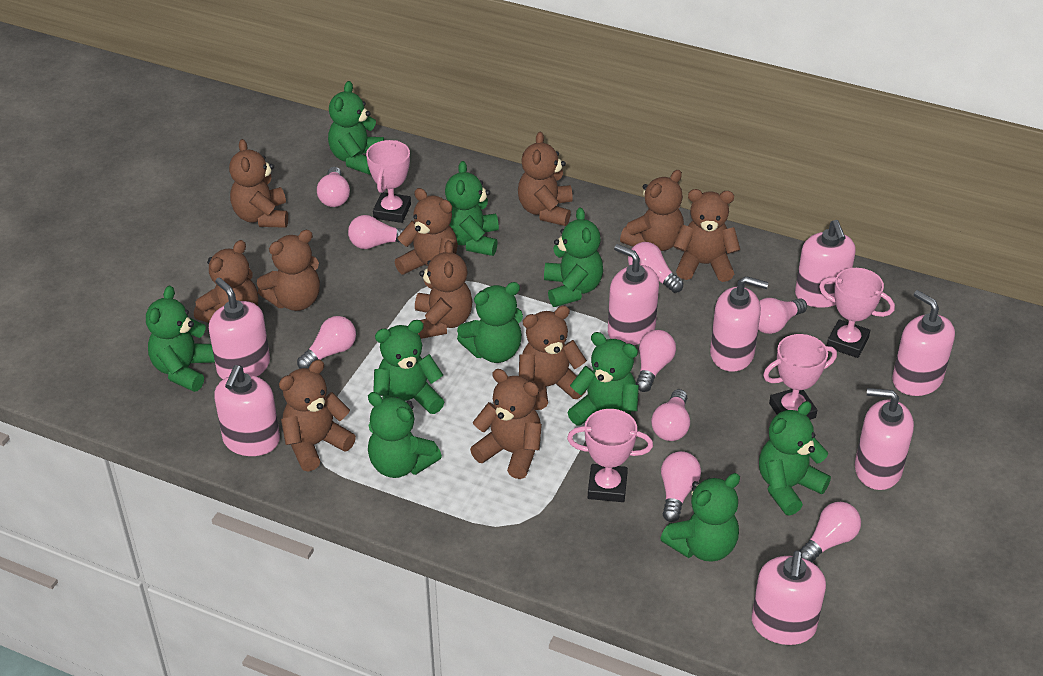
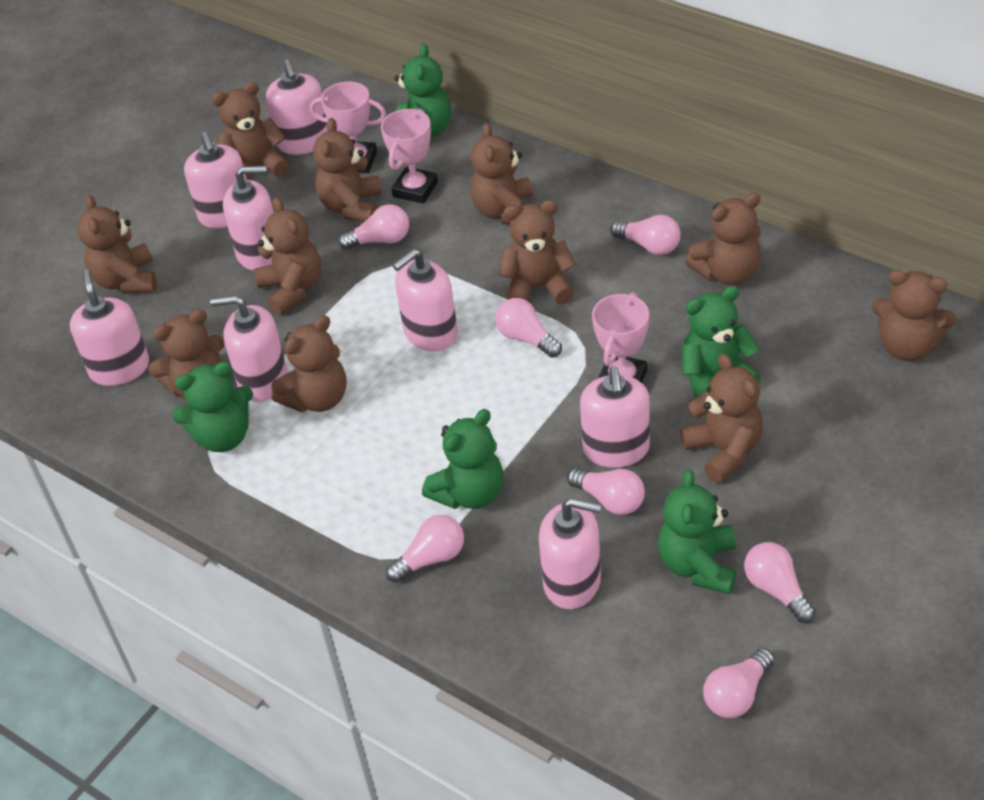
green teddy bear: [146,286,215,392] [328,81,384,175] [368,392,442,478] [373,320,444,414] [445,161,499,256] [457,282,523,363] [544,207,603,307] [567,332,639,425] [660,473,740,562] [759,401,831,516] = 10 -> [172,362,253,452] [394,44,451,136] [422,409,503,509] [658,469,736,594] [682,286,761,398] = 5
pink light bulb: [297,316,356,369] [317,167,350,207] [348,215,404,249] [628,242,683,293] [636,330,676,392] [651,389,690,441] [661,451,701,522] [758,298,807,334] [799,502,861,562] = 9 -> [338,204,409,250] [386,515,464,583] [495,298,562,358] [567,468,645,515] [610,215,681,255] [703,648,774,718] [744,542,816,623] = 7
pink trophy: [366,140,411,223] [567,409,653,502] [763,334,837,420] [819,268,895,358] = 4 -> [310,82,386,173] [381,109,438,204] [592,292,649,383] = 3

